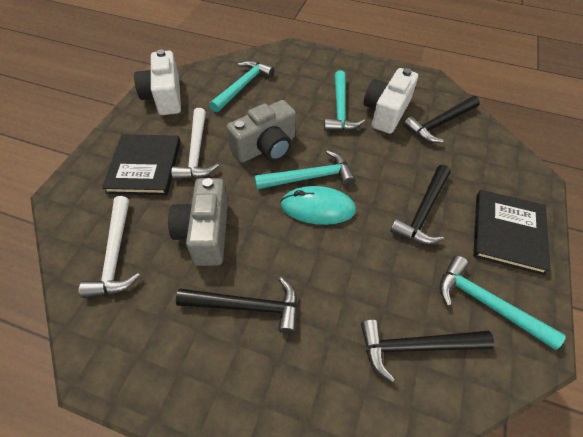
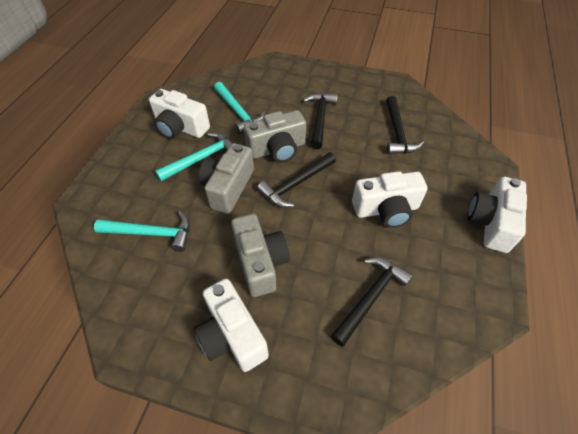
black book: [102,134,181,195] [473,190,551,275] = 2 -> none = 0
grey camera: [168,178,228,266] [227,100,296,162] = 2 -> [198,143,254,214] [231,214,290,297] [244,110,306,162] = 3
turquoise hammer: [209,60,275,113] [255,150,355,189] [324,71,365,131] [440,256,566,350] = 4 -> [94,211,190,252] [155,132,233,182] [214,82,265,134] = 3
turquoise mouse: [280,186,356,225] = 1 -> none = 0
white camera: [134,49,181,115] [364,68,418,134] = 2 -> [149,89,210,139] [194,279,269,372] [352,171,428,228] [467,177,527,253] = 4
white hammer: [79,196,140,298] [171,108,219,180] = 2 -> none = 0

